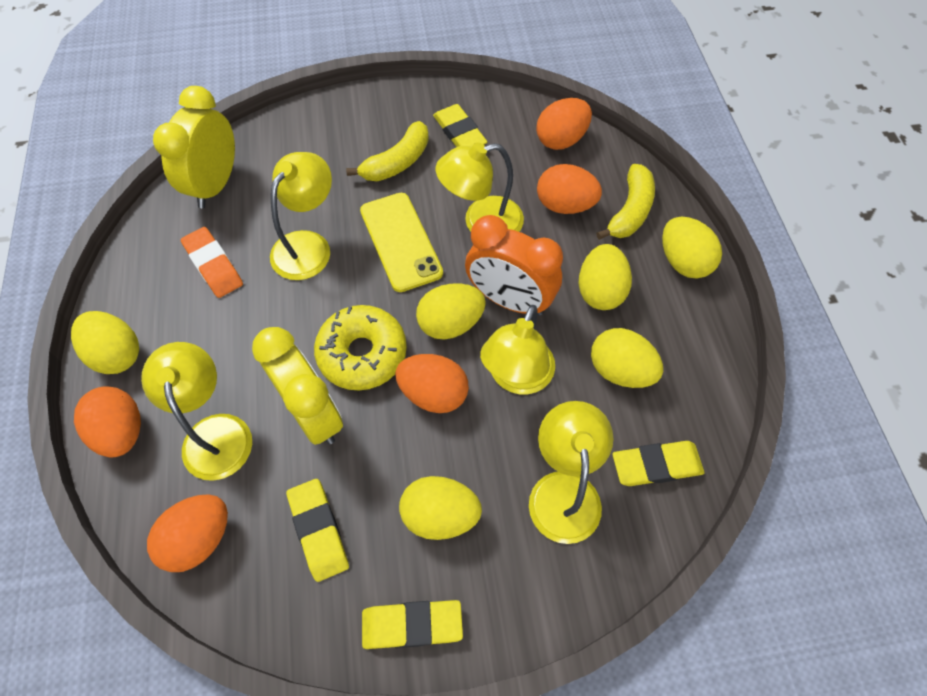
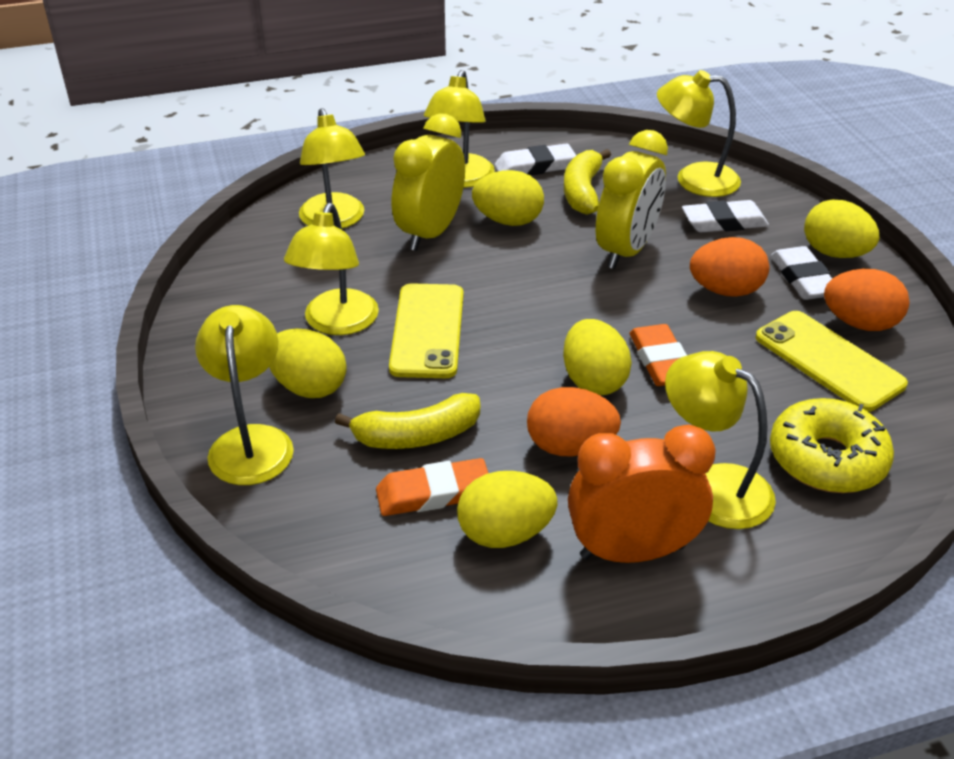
orange egg: [74,387,141,458] [147,494,228,572] [395,354,469,413] [536,98,592,150] [537,164,602,214] = 5 -> [527,387,621,456] [690,237,769,297] [824,269,909,331] = 3
orange eraser: [181,227,243,298] = 1 -> [376,458,488,516] [630,324,687,386] = 2
white eraser: none = 0 -> [494,143,576,175] [682,200,769,232] [771,246,832,300] = 3
yellow egg: [71,311,139,374] [399,476,482,540] [416,284,486,340] [579,244,632,310] [591,328,663,388] [662,217,722,278] = 6 -> [269,328,347,398] [457,471,557,548] [472,170,544,226] [563,319,632,395] [804,200,879,258] = 5
yellow eraser: [286,479,349,582] [362,600,463,649] [433,104,487,147] [613,441,704,486] = 4 -> none = 0
yellow lamp: [141,342,252,481] [270,152,332,280] [436,142,524,232] [480,305,555,394] [529,401,613,544] = 5 -> [195,305,294,485] [284,203,379,335] [299,108,365,229] [424,70,495,188] [657,70,741,197] [665,351,776,529] = 6
yellow phone: [360,193,443,292] = 1 -> [389,283,463,378] [755,311,908,412] = 2

